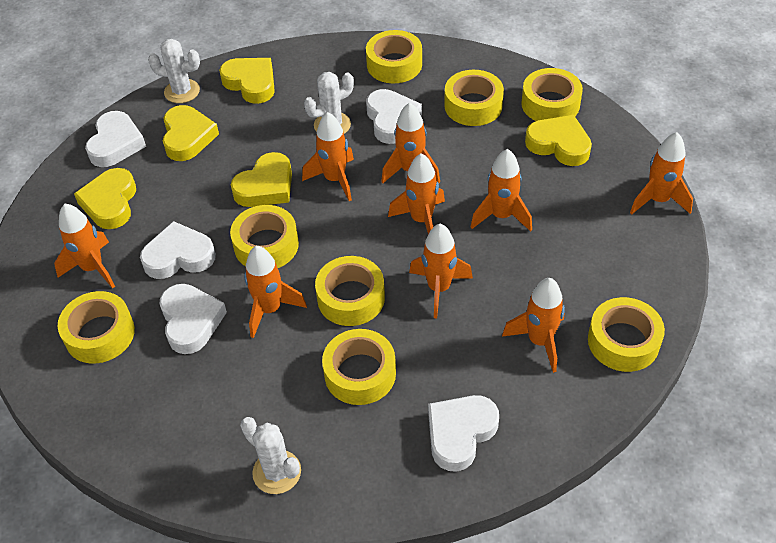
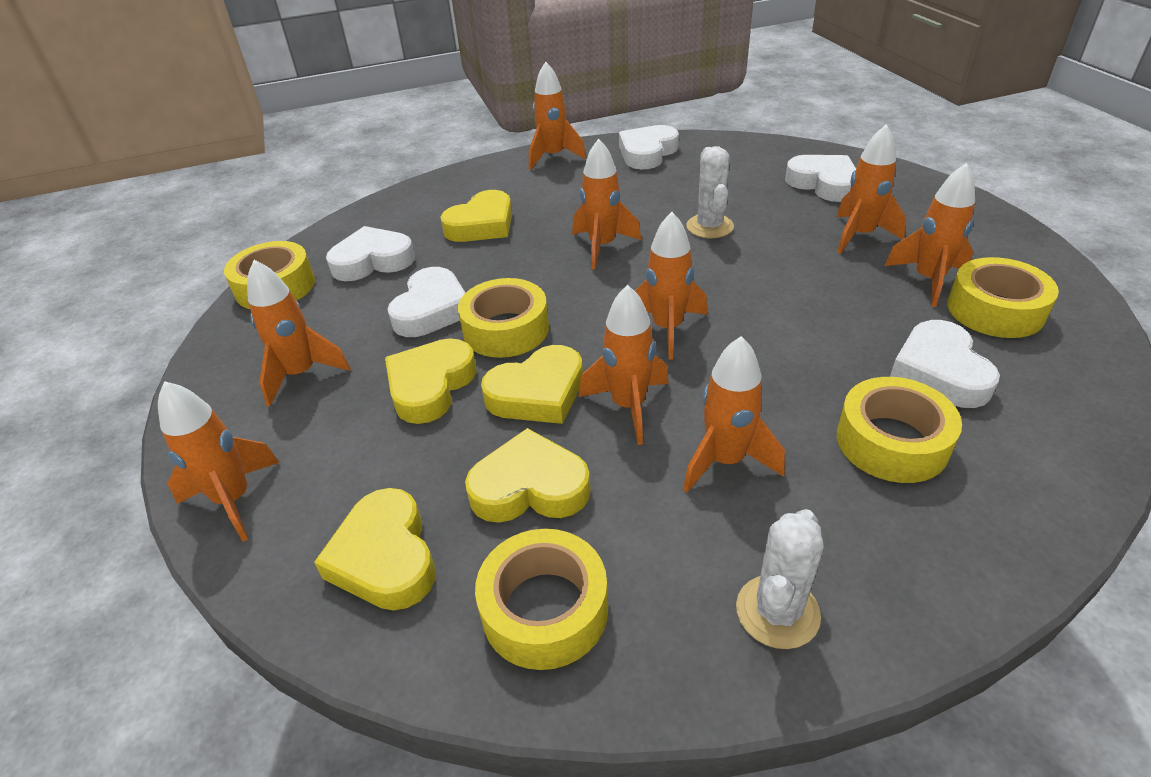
white cactus: [148,39,200,103] [240,417,301,494] [304,72,354,134] = 3 -> [686,146,734,238] [736,509,823,649] = 2
yellow tape: [58,291,135,364] [230,205,299,268] [315,256,385,326] [322,329,396,405] [366,30,422,83] [444,70,504,126] [521,68,583,121] [588,297,665,372] = 8 -> [224,241,315,309] [458,278,549,358] [475,529,608,670] [837,377,962,483] [947,257,1059,338] = 5

